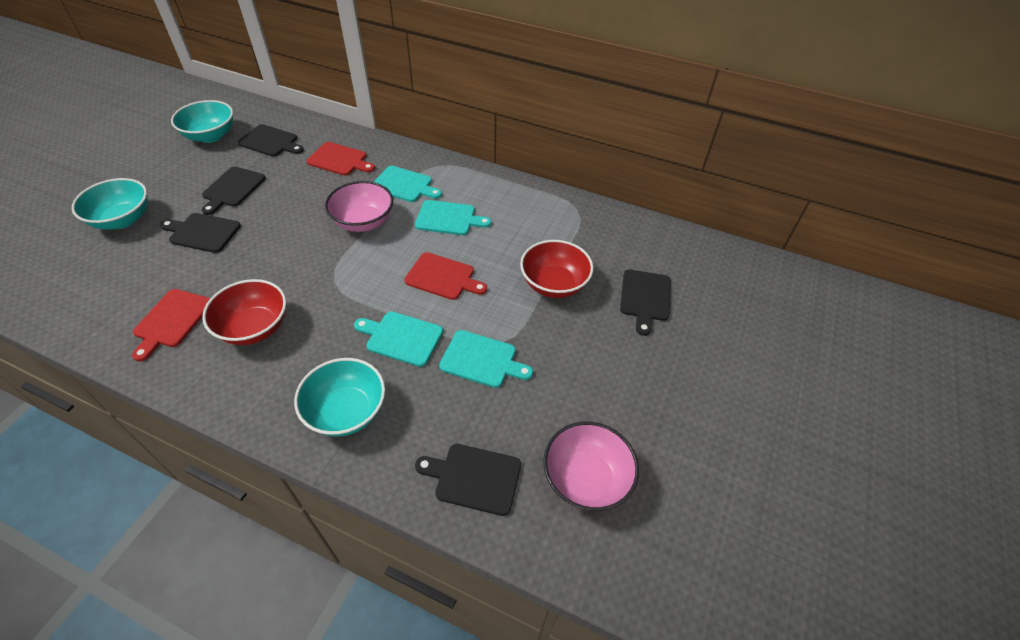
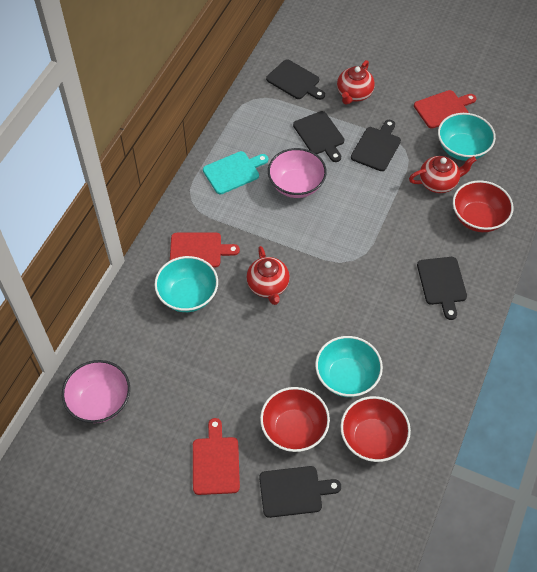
red bowl: [202,279,286,345] [520,240,594,298] = 2 -> [260,387,330,452] [340,396,411,462] [453,180,513,232] = 3
red teapot: none = 0 -> [246,246,290,305] [337,60,375,104] [409,156,476,193] = 3
turquoise cutting board: [354,311,443,367] [374,166,442,202] [415,200,491,235] [439,330,533,388] = 4 -> [203,151,268,194] = 1

